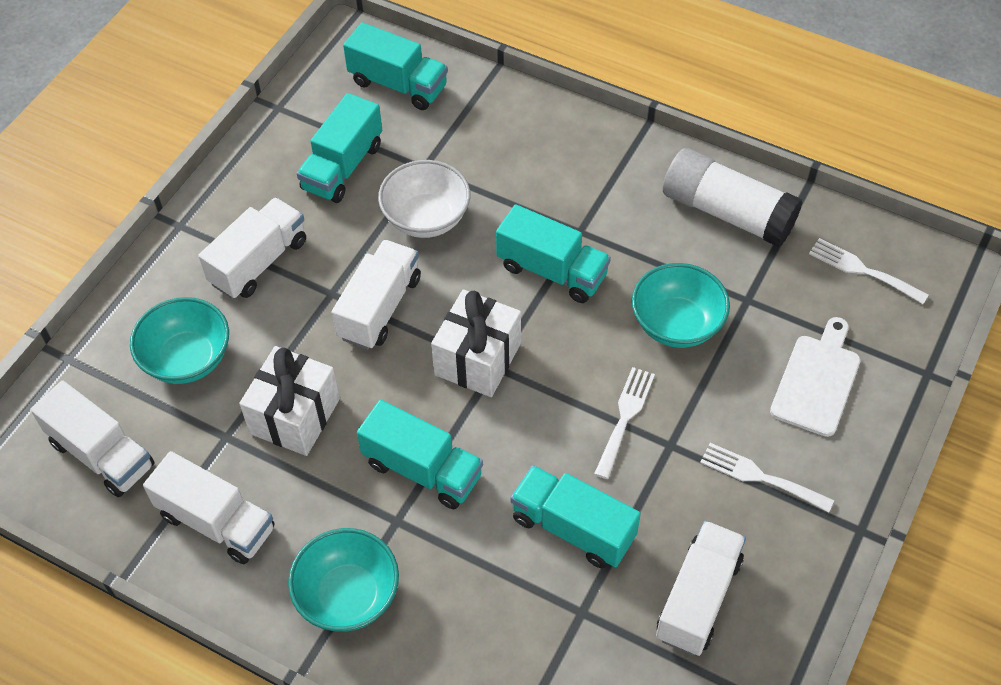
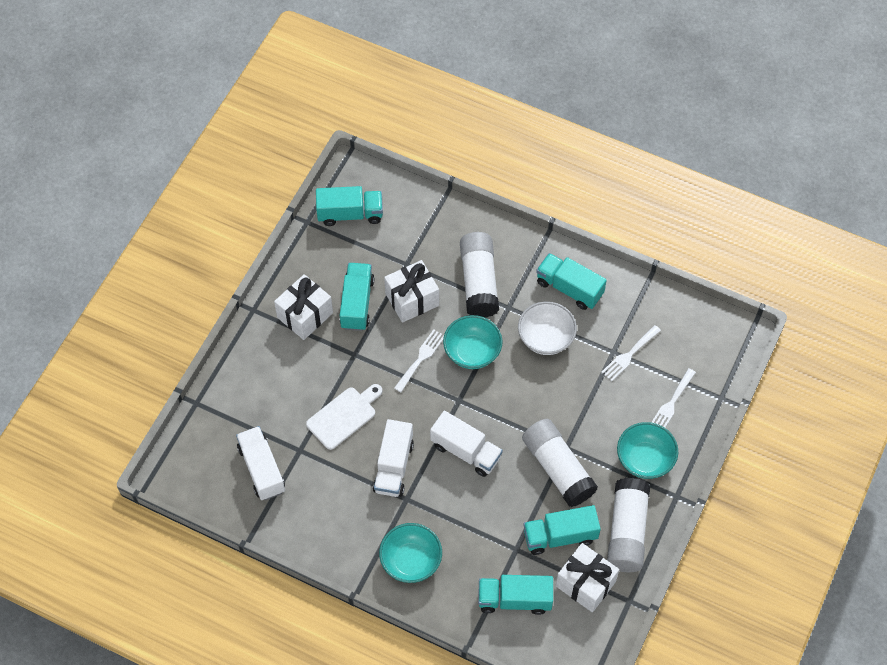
white gift: [239,346,340,456] [431,289,521,397] = 2 -> [274,274,333,340] [384,260,439,323] [556,543,619,613] = 3
white glue stick: [663,148,803,247] = 1 -> [460,232,499,318] [522,419,598,507] [607,478,650,572] = 3
white truck: [30,380,155,497] [143,451,274,564] [198,197,306,299] [332,240,421,350] [656,520,746,656] = 5 -> [236,426,285,500] [373,419,414,497] [430,411,503,477] = 3

